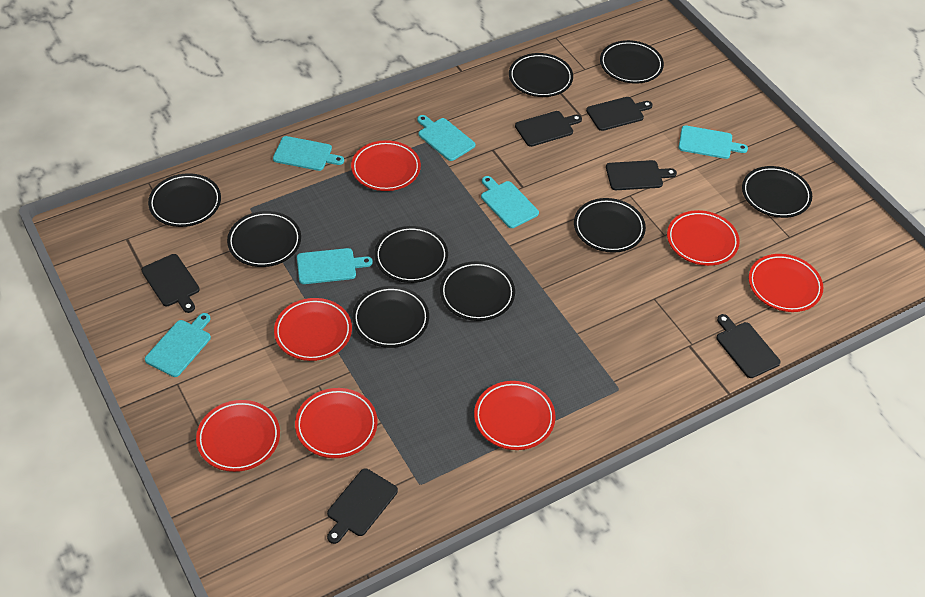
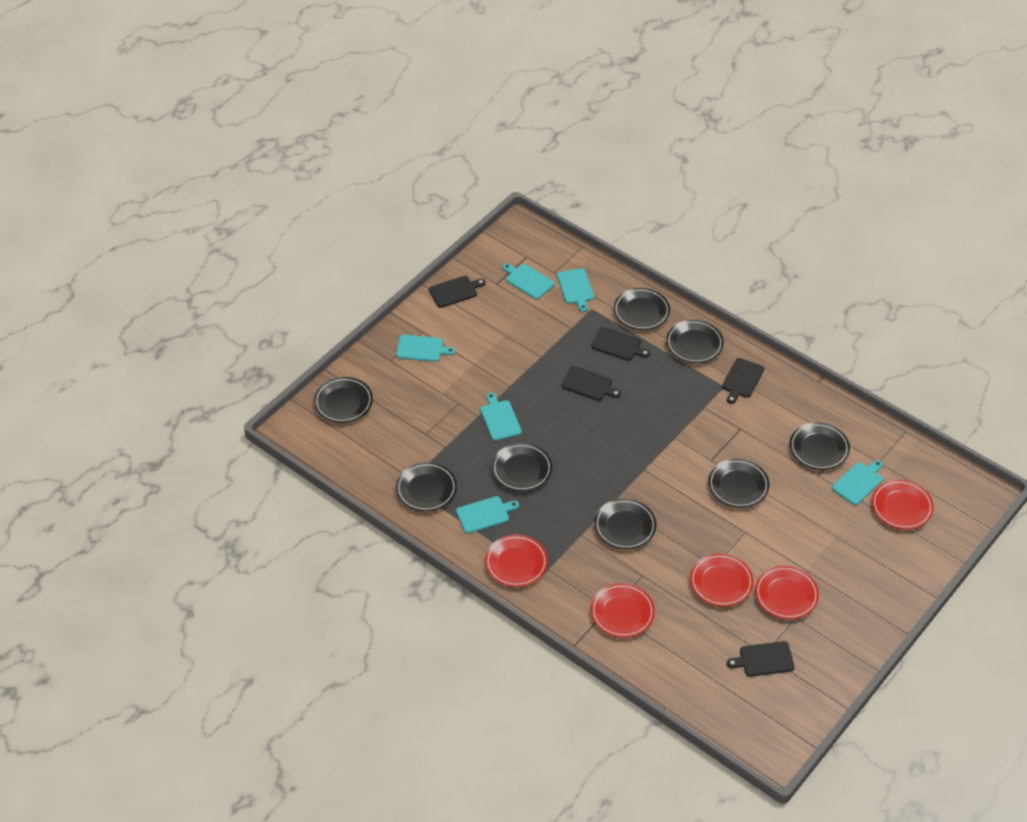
black cutting board: [142,254,200,313] [327,468,398,544] [515,111,582,147] [586,97,653,131] [606,160,677,190] [716,314,781,378] = 6 -> [429,276,486,308] [561,366,621,401] [591,327,650,361] [722,358,764,404] [727,641,795,677] = 5
black plate: [148,173,221,227] [227,211,301,267] [352,286,429,348] [374,226,448,283] [440,261,515,321] [509,53,573,97] [574,198,646,253] [600,40,664,84] [742,166,812,218] = 9 -> [314,377,373,423] [396,462,457,512] [492,443,552,491] [594,499,656,550] [613,288,670,330] [666,320,724,363] [708,459,770,508] [790,422,850,470] = 8
red plate: [196,400,280,472] [274,298,352,361] [295,388,378,458] [351,140,421,191] [474,381,555,450] [667,210,740,266] [749,254,823,312] = 7 -> [485,535,548,587] [591,583,655,638] [690,553,754,607] [755,566,819,620] [872,479,934,530] = 5

